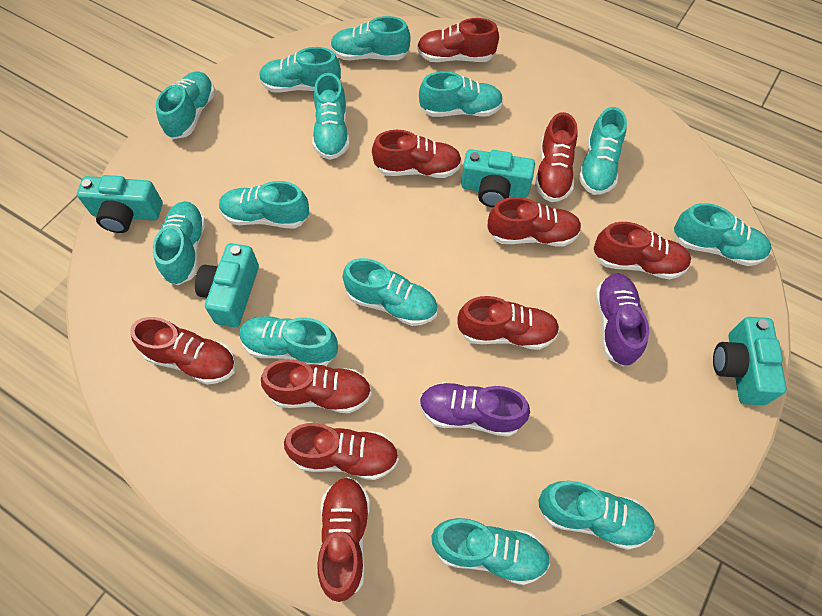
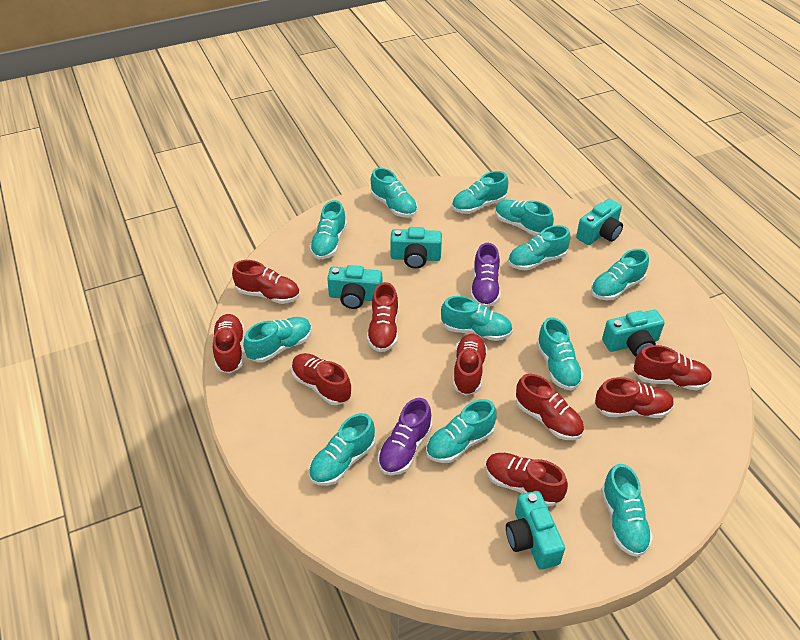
red shoe: [130,317,236,385] [261,359,372,413] [284,423,399,480] [317,477,370,602] [372,130,462,178] [417,18,499,62] [457,296,560,350] [487,197,581,246] [535,112,577,202] [594,222,691,279] = 10 -> [213,314,244,373] [232,260,300,304] [291,353,352,405] [367,282,398,352] [453,334,487,395] [485,453,568,507] [516,374,584,440] [595,377,674,418] [634,345,712,390] = 9
turquoise camera: [77,175,163,233] [195,243,259,327] [461,149,535,208] [713,317,787,405] = 4 -> [327,265,383,309] [390,227,442,268] [506,491,565,570] [576,199,623,245] [602,310,665,357] = 5
turquoise shoe: [153,201,206,285] [156,72,215,139] [219,181,309,229] [239,316,338,366] [259,47,341,93] [312,73,350,160] [330,16,410,61] [343,258,438,326] [419,71,503,117] [431,518,550,585] [538,481,655,550] [578,107,627,195] [673,203,772,266] = 13 -> [243,317,312,363] [309,413,375,486] [310,200,347,259] [371,168,418,218] [426,399,497,463] [441,296,513,341] [452,171,508,214] [495,200,554,236] [508,225,570,271] [536,317,583,390] [591,249,649,300] [601,464,653,557] = 12

